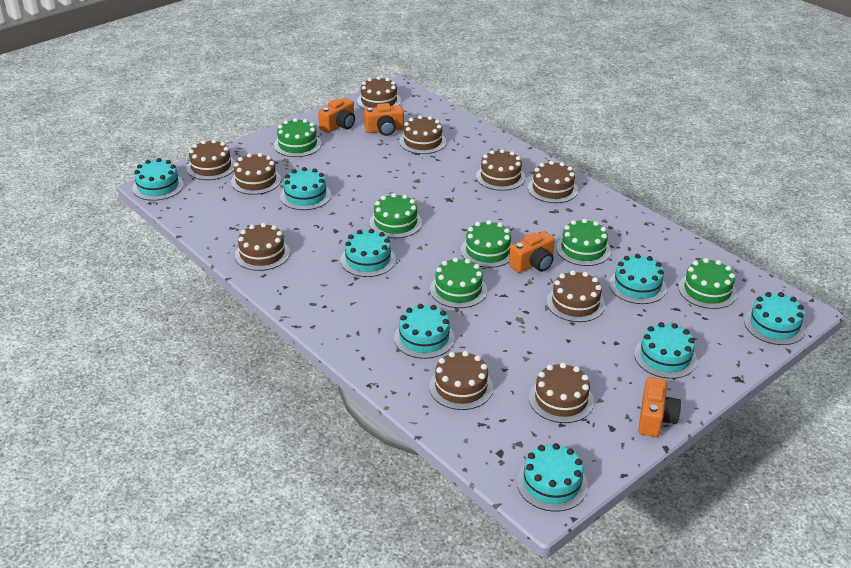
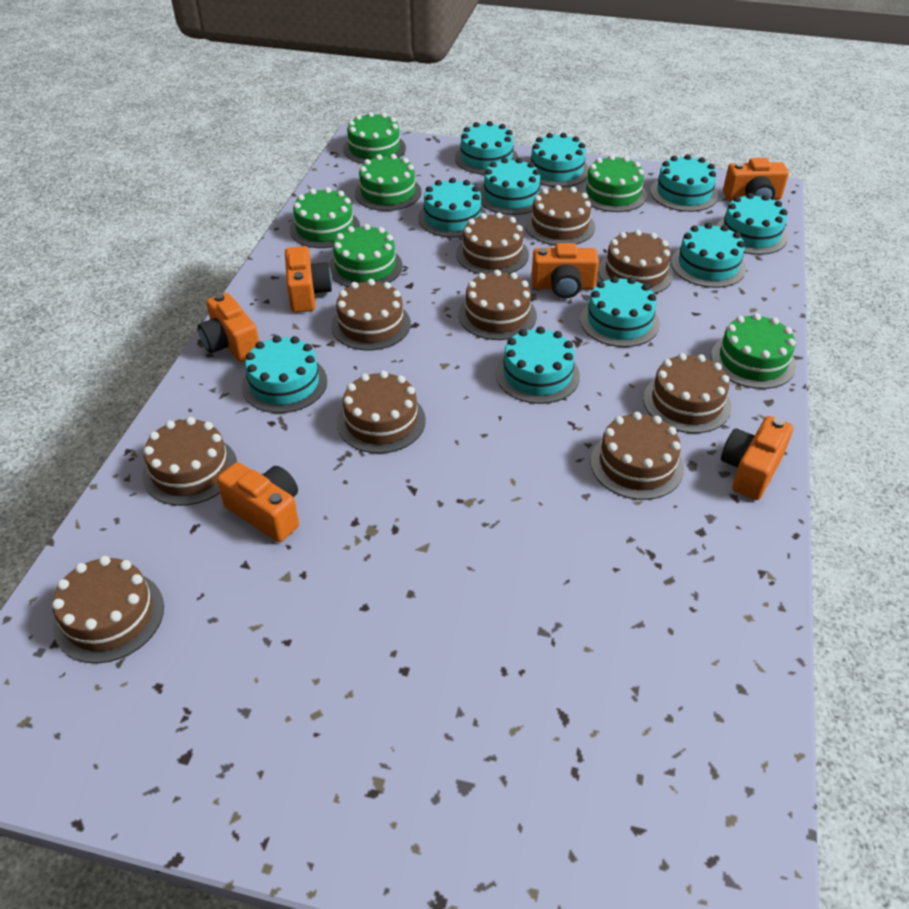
orange camera: [318,98,355,133] [364,103,404,136] [509,231,555,273] [638,377,681,437] = 4 -> [198,293,259,362] [217,462,299,542] [285,246,332,313] [531,243,599,299] [721,416,793,500] [723,158,789,201] = 6
turquoise cake: [132,158,184,201] [280,167,331,210] [341,229,396,277] [394,304,455,359] [517,443,588,512] [609,254,667,304] [634,322,697,379] [744,292,806,345] = 8 -> [242,335,327,413] [418,177,487,238] [455,121,518,175] [479,158,542,215] [496,326,580,404] [527,133,589,187] [580,276,660,347] [650,154,718,212] [671,223,746,288] [716,193,788,255] = 10

